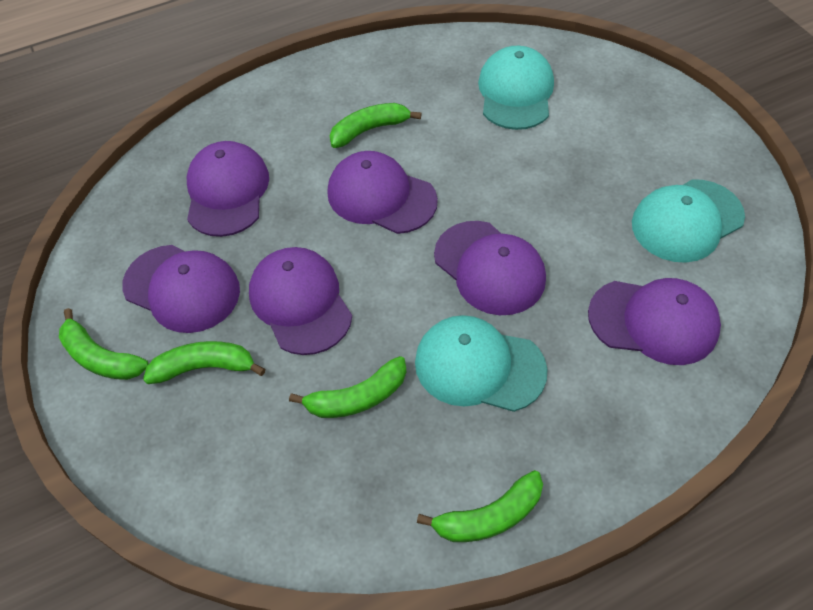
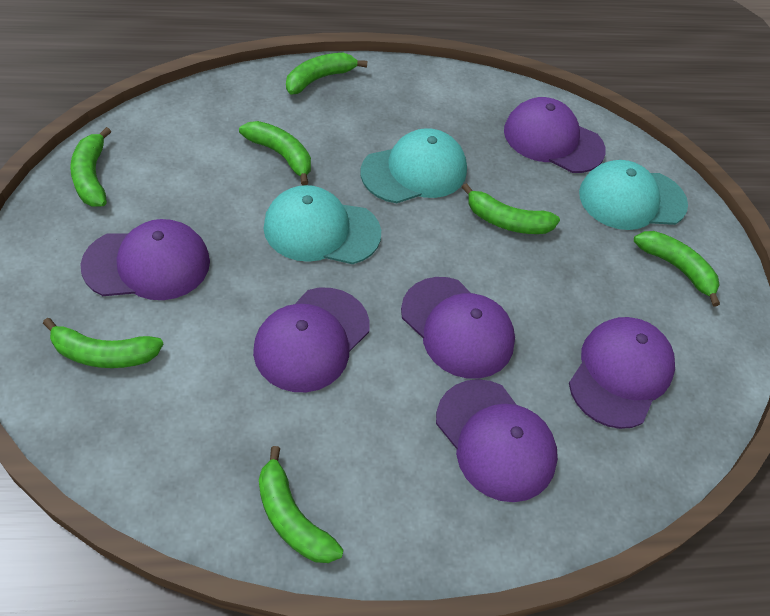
green banana: [59,308,149,380] [143,341,265,384] [289,356,406,418] [330,103,422,148] [417,470,543,542] = 5 -> [43,318,163,368] [70,127,111,207] [239,121,311,185] [259,446,343,563] [286,53,367,94] [462,183,560,234] [634,231,720,306] = 7

